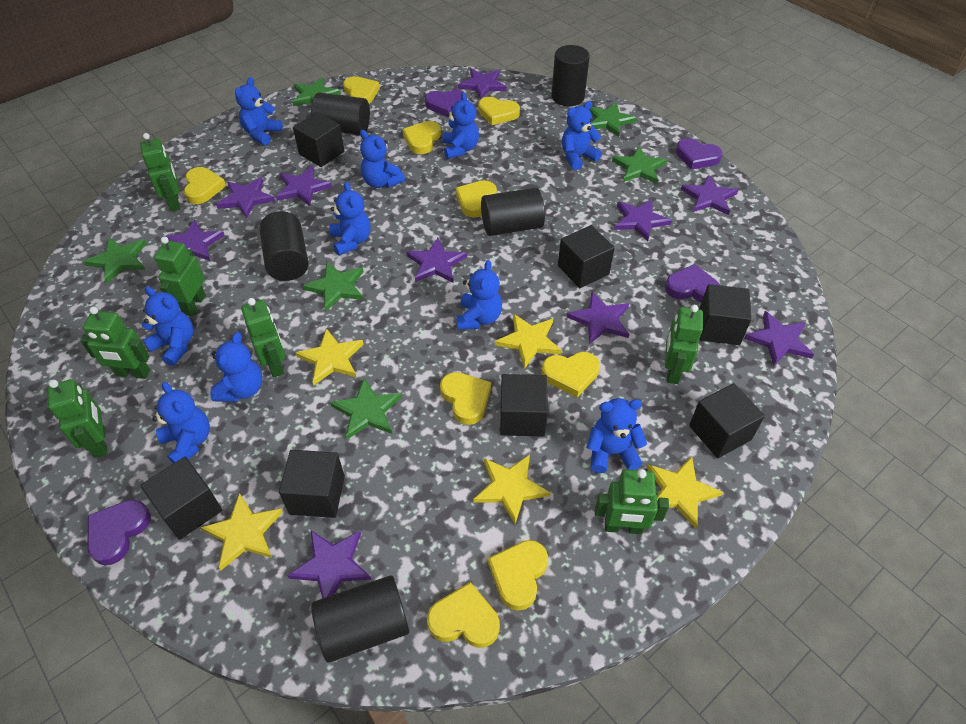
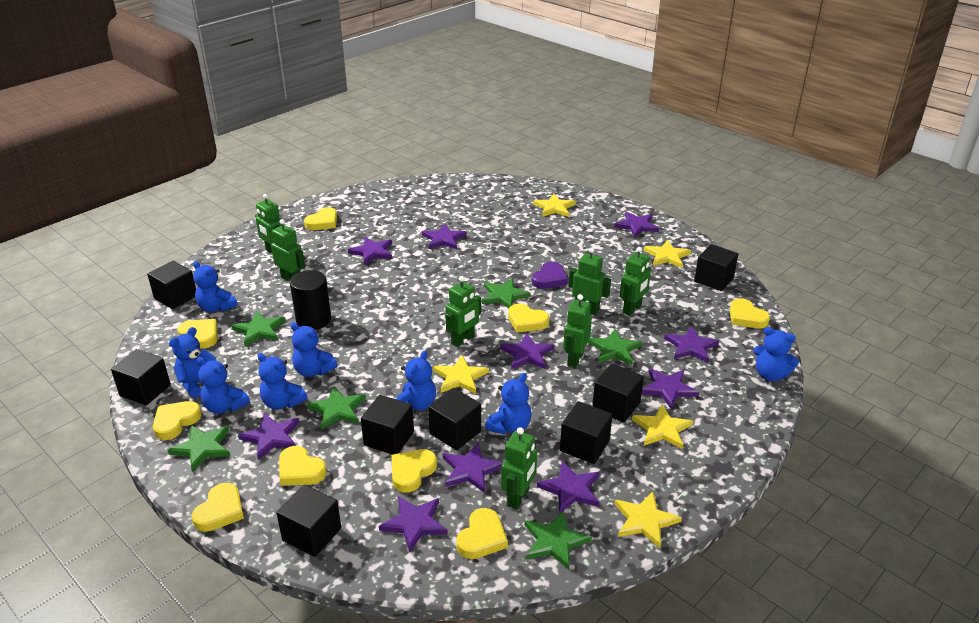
black cube: [140,457,222,540] [279,450,345,518] [293,112,345,167] [500,374,548,437] [558,225,615,288] [689,383,765,458] [699,284,752,345] = 7 -> [111,349,171,406] [147,261,196,309] [276,485,341,557] [361,395,414,455] [428,388,481,450] [560,401,613,464] [593,363,644,423] [694,244,738,291] = 8
black cylinder: [259,211,309,281] [311,92,370,135] [311,575,409,663] [481,188,545,236] [551,45,590,106] = 5 -> [290,270,331,330] = 1
blue teddy bear: [142,286,193,366] [152,382,210,464] [211,332,262,402] [235,77,283,145] [330,182,371,256] [360,130,405,188] [442,92,479,159] [456,260,502,330] [562,101,602,170] [587,398,647,473] = 10 -> [169,327,217,398] [193,261,238,312] [197,357,250,414] [257,353,307,410] [291,322,338,377] [396,350,436,413] [485,373,532,435] [753,327,799,381] = 8
purple heart: [87,500,151,565] [425,90,467,117] [665,264,720,302] [676,138,722,170] = 4 -> [532,261,568,289] = 1

